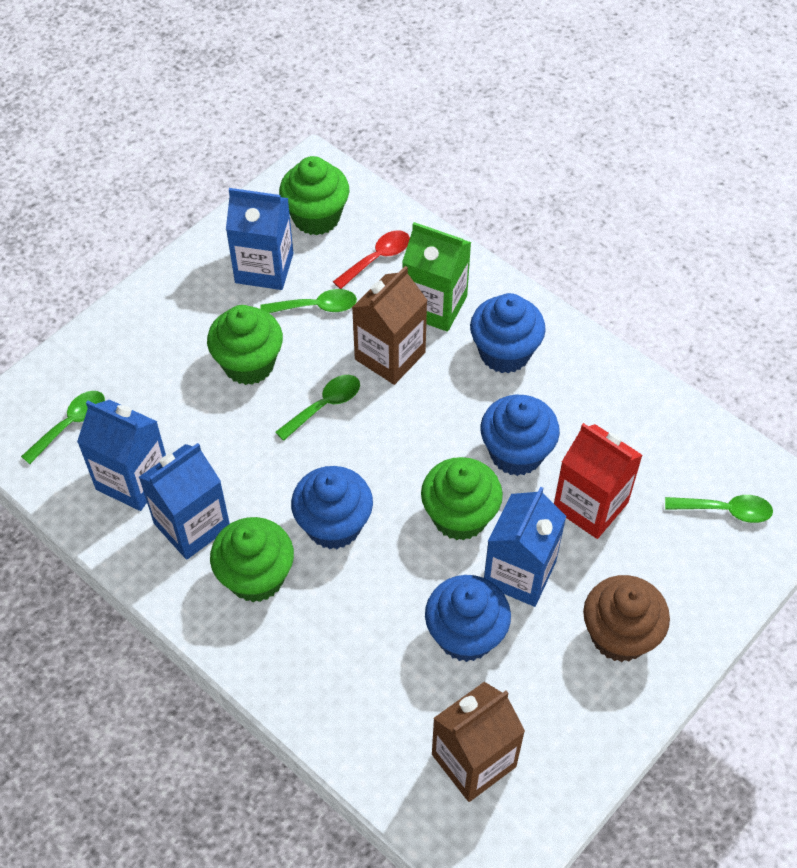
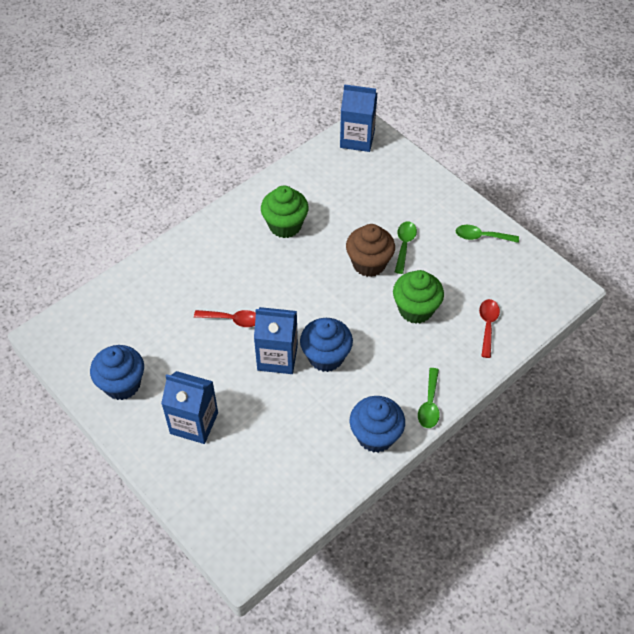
blue carton: [77,400,166,511] [139,443,230,560] [226,188,293,290] [484,486,566,607] = 4 -> [161,371,218,444] [254,307,298,374] [340,84,377,152] = 3
blue cupcake: [291,466,373,549] [425,575,511,662] [470,293,546,373] [481,395,560,476] = 4 -> [90,345,144,400] [300,318,353,372] [350,396,405,453] = 3
brown carton: [352,266,427,385] [432,682,525,802] = 2 -> none = 0
green carton: [402,222,471,332] = 1 -> none = 0
green cupcake: [207,305,283,385] [210,517,294,602] [279,156,349,235] [421,457,503,541] = 4 -> [261,185,309,238] [393,270,444,324] = 2
green spoon: [21,391,105,464] [261,289,357,313] [275,375,360,441] [665,495,773,523] = 4 -> [395,222,417,274] [418,368,440,428] [456,225,519,243] = 3
red carton: [554,423,643,539] = 1 -> none = 0
red spoon: [333,230,410,289] = 1 -> [194,310,256,327] [479,299,500,358] = 2

